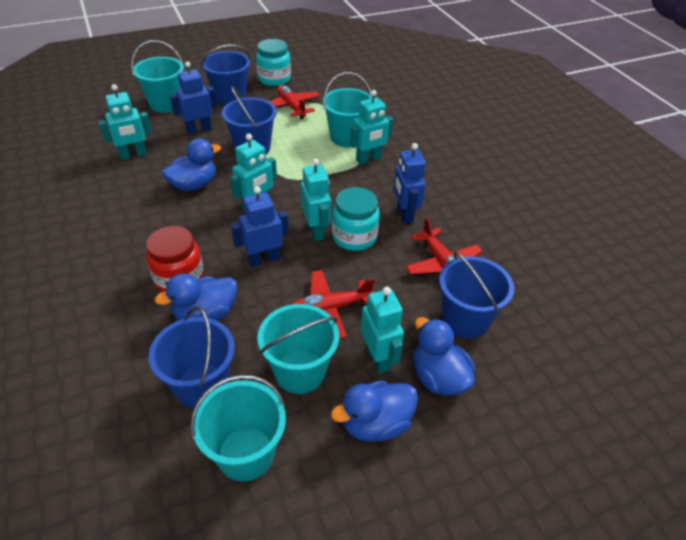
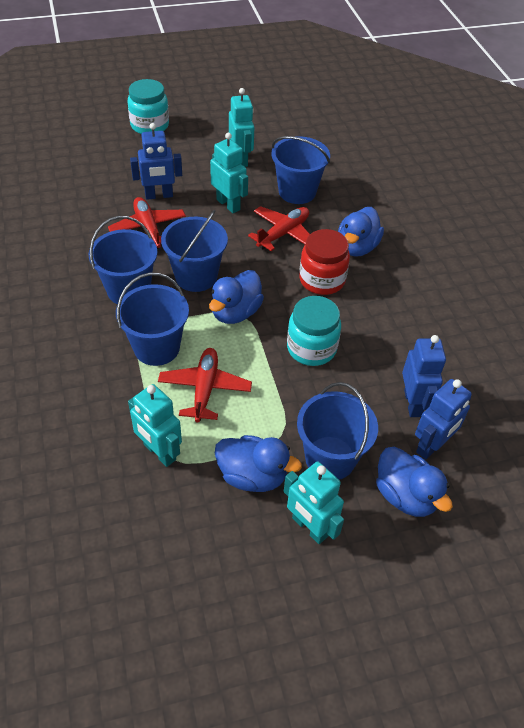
blue bucket: [149,306,235,409] [201,44,251,105] [222,86,277,154] [439,251,514,339] = 4 -> [89,216,157,304] [116,273,189,366] [161,210,228,292] [271,136,330,204] [297,382,378,480] = 5
turquoise bucket: [131,40,184,113] [190,375,286,482] [257,304,339,394] [322,72,372,147] = 4 -> none = 0
turquoise robot: [98,84,152,160] [230,134,277,210] [301,158,331,241] [350,90,393,165] [361,287,404,374] = 5 -> [128,384,182,467] [210,133,248,213] [229,88,254,167] [284,462,344,544] = 4

